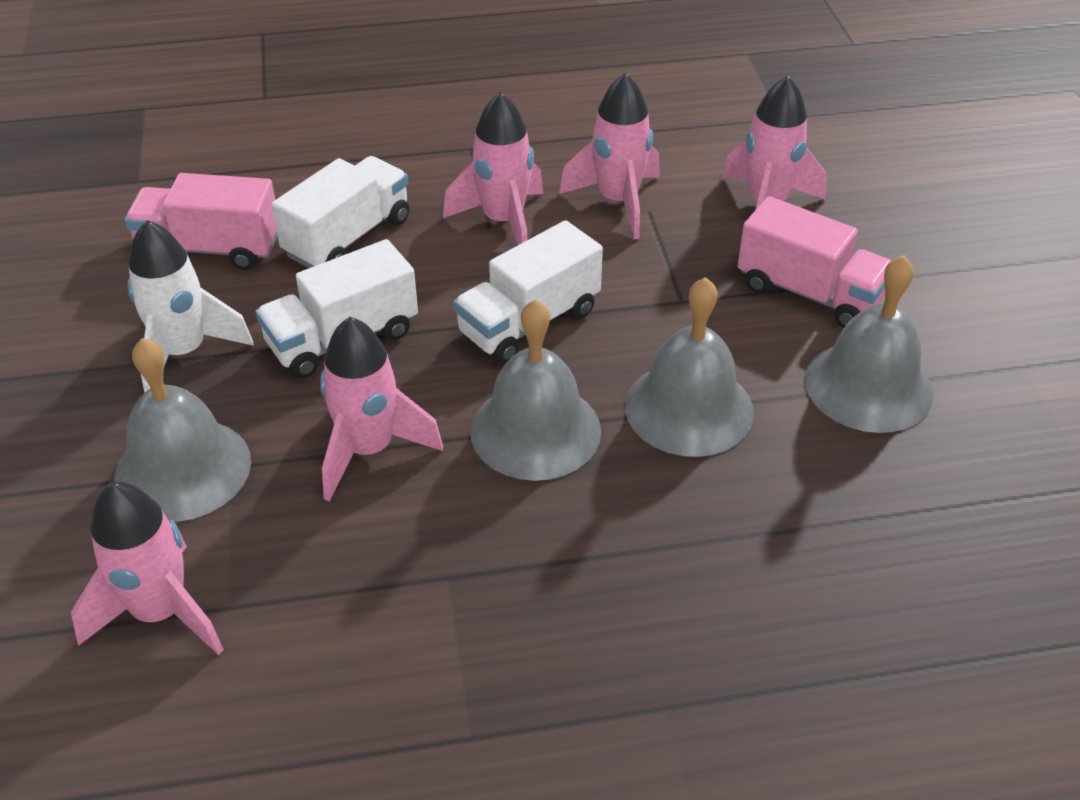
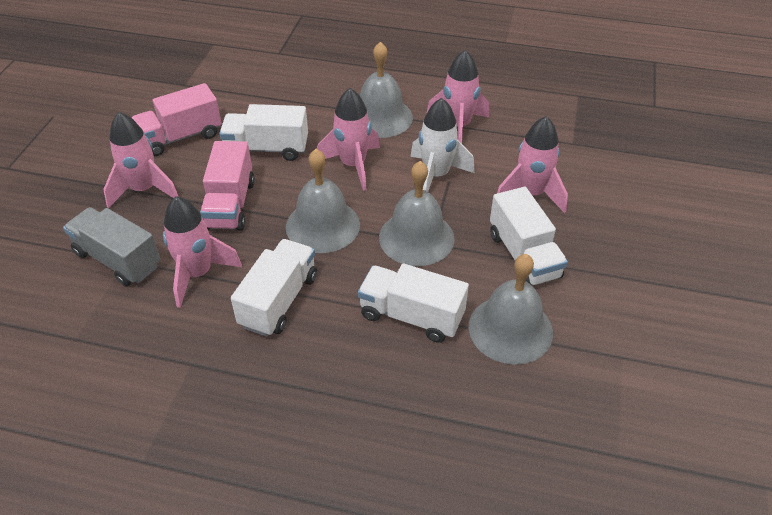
grey truck: none = 0 -> [63,207,160,286] = 1
white truck: [256,239,418,378] [272,156,410,268] [453,220,603,364] = 3 -> [219,104,308,161] [231,239,317,337] [358,263,469,343] [490,187,568,285] = 4

